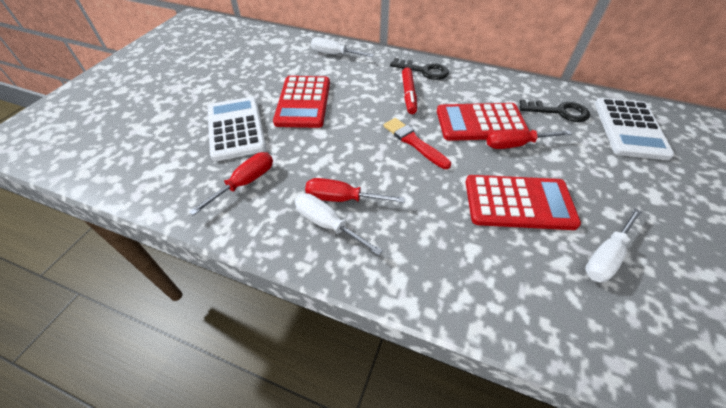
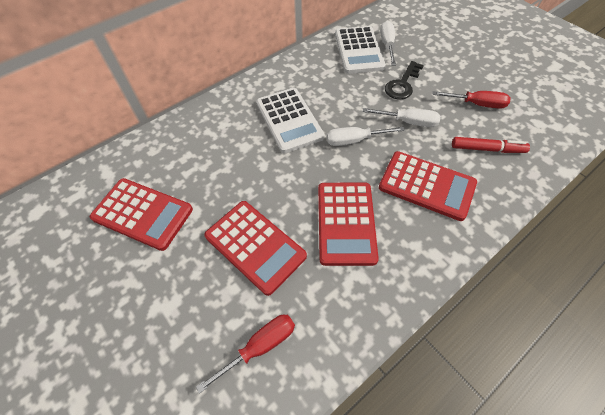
black key: [390,58,449,80] [519,100,590,122] = 2 -> [385,61,424,100] = 1
red brush: [383,118,451,169] = 1 -> none = 0
red calculator: [273,76,330,128] [437,103,530,141] [466,175,581,230] = 3 -> [90,178,193,251] [204,201,307,296] [318,182,379,266] [379,151,477,221] = 4
red screwdriver: [189,152,273,216] [305,178,405,203] [486,129,572,149] = 3 -> [196,314,295,394] [433,91,511,109] = 2

